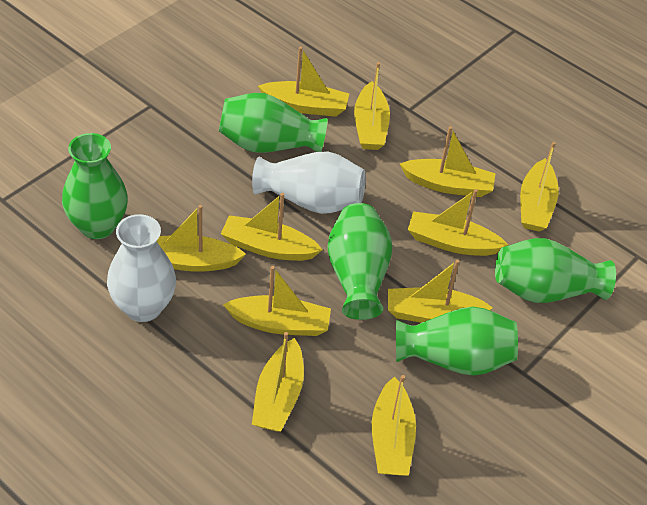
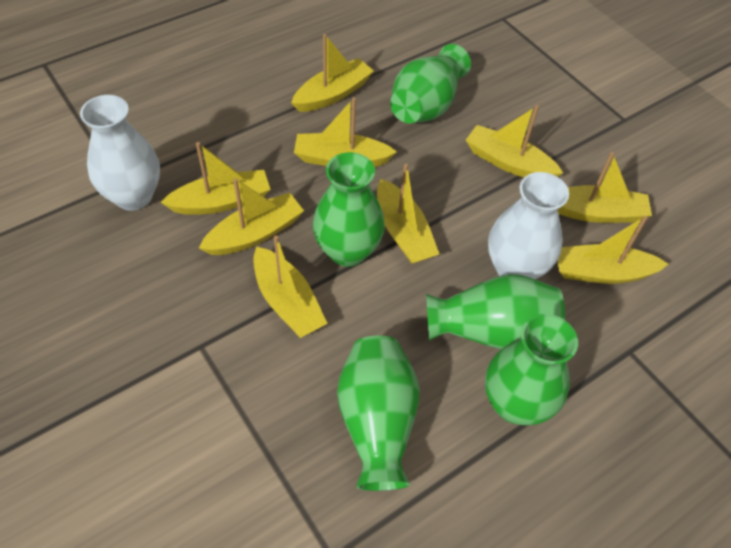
yellow boat: [157,205,246,272] [221,193,323,261] [223,266,331,336] [252,332,304,432] [258,47,349,117] [354,62,390,150] [372,375,416,476] [388,260,493,323] [400,126,496,197] [408,189,508,256] [520,142,559,231] = 11 -> [160,142,271,215] [199,178,304,255] [253,236,328,338] [291,34,374,112] [294,97,397,167] [377,164,439,264] [466,105,563,177] [558,152,652,223] [558,216,668,284] = 9

